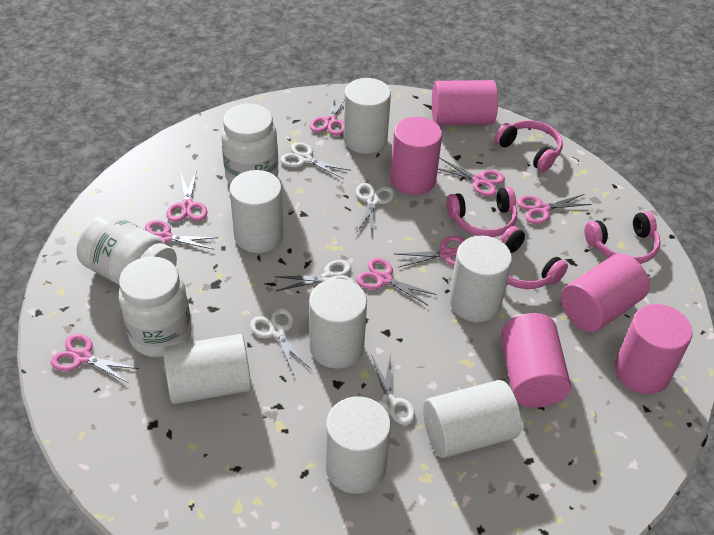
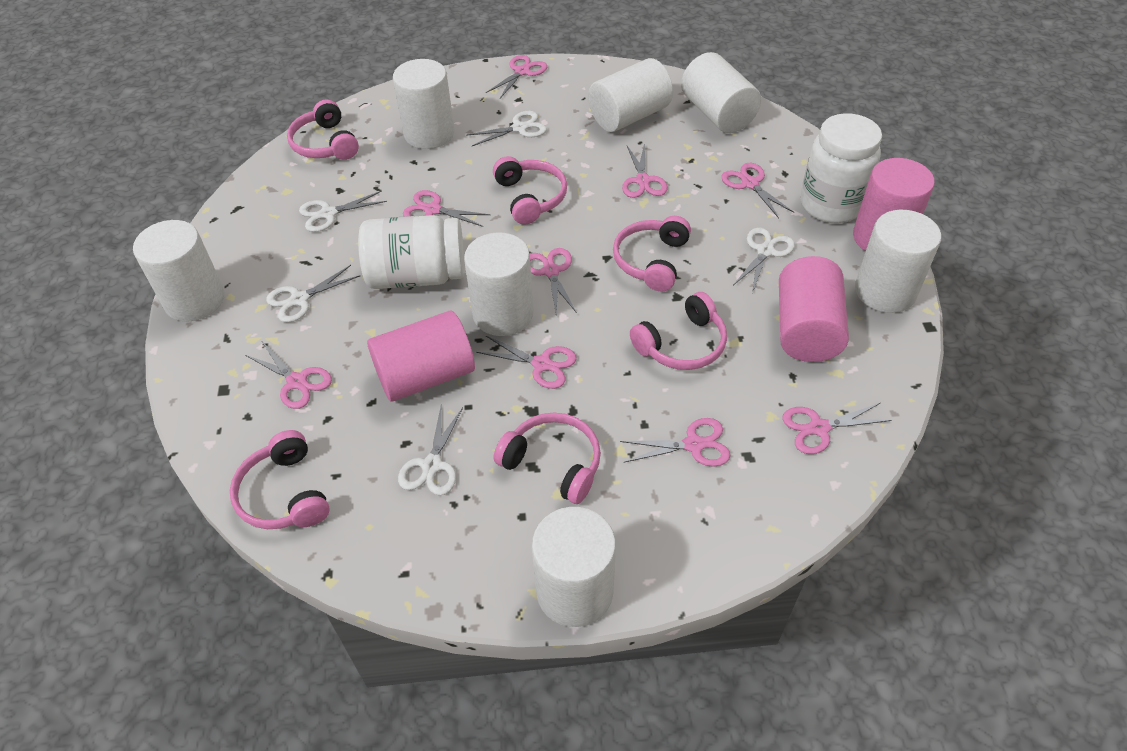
pink cylinder: [390,117,442,195] [432,80,498,125] [501,313,571,408] [561,254,650,332] [615,304,692,394] = 5 -> [367,311,475,402] [779,256,849,362] [853,158,935,251] = 3
pink headphones: [446,187,517,237] [495,120,563,172] [500,226,568,289] [584,211,660,264] = 4 -> [230,430,330,529] [287,100,359,160] [493,156,567,224] [494,413,601,504] [613,216,691,292] [630,292,727,370] = 6
pink scissors: [50,334,139,383] [145,220,218,249] [167,170,207,222] [310,93,345,136] [356,258,437,306] [396,236,465,267] [438,158,505,196] [517,194,592,224] = 8 -> [245,343,332,409] [403,190,491,227] [476,336,577,389] [486,55,547,98] [530,248,577,313] [620,418,730,467] [622,143,668,198] [721,163,794,218] [782,403,892,454] = 9
white jar: [77,213,177,285] [119,256,192,357] [221,104,278,184] = 3 -> [358,215,465,289] [800,113,882,223] = 2

